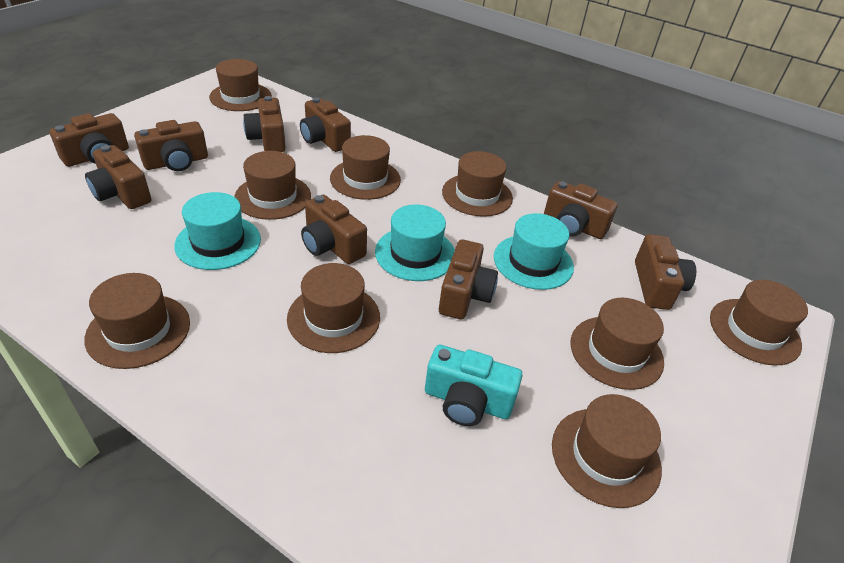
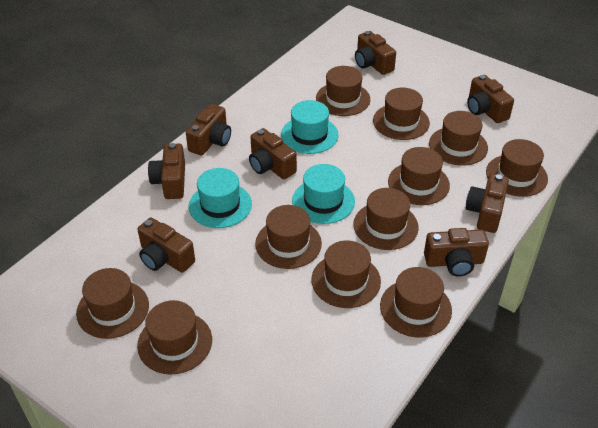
brown camera: [49,113,129,167] [85,145,151,209] [134,120,208,171] [243,96,286,152] [300,97,351,152] [301,194,367,264] [439,239,498,319] [544,181,618,239] [635,234,696,310] = 9 -> [137,218,195,273] [148,143,185,199] [186,104,231,156] [249,128,297,179] [355,31,396,75] [424,228,489,277] [466,174,509,233] [467,75,514,123] = 8
brown hat: [84,273,190,369] [209,59,272,111] [234,151,311,220] [287,263,380,353] [330,135,401,200] [442,151,513,217] [552,394,662,508] [570,298,664,390] [710,280,808,366] = 9 -> [76,268,149,339] [137,300,212,375] [255,205,322,269] [312,240,381,308] [316,66,370,116] [353,188,419,250] [373,88,430,140] [380,267,452,338] [388,147,450,205] [429,111,488,165] [486,139,548,197] = 11
turquoise camera: [425,345,522,426] = 1 -> none = 0

